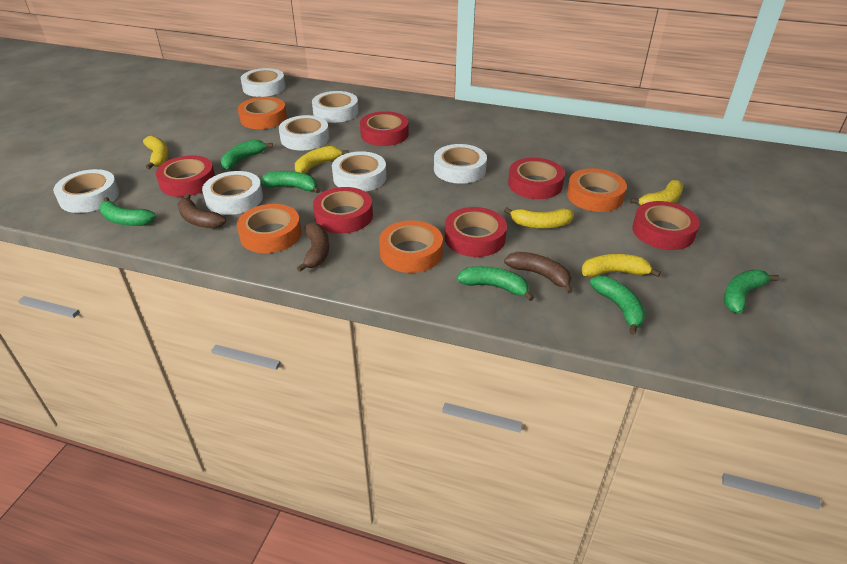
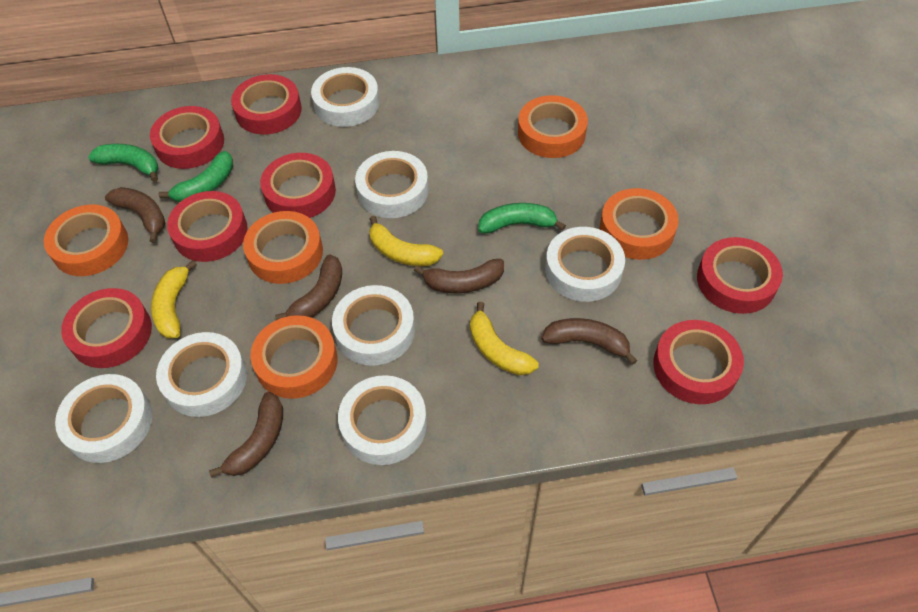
brown banana: [177,194,226,229] [297,222,329,272] [504,252,573,293] = 3 -> [105,187,165,243] [209,392,283,478] [275,254,342,320] [414,259,504,293] [541,318,637,365] = 5
green banana: [99,197,156,226] [221,140,273,170] [260,171,320,193] [457,266,534,301] [590,276,646,335] [724,270,779,314] = 6 -> [88,144,159,182] [159,151,233,202] [478,203,566,233] = 3
orange tape: [237,204,301,253] [238,97,287,129] [379,220,443,273] [567,168,627,212] = 4 -> [44,205,128,276] [243,211,323,284] [250,315,338,399] [518,95,588,158] [600,188,679,260] = 5
red tape: [156,155,215,197] [313,187,373,233] [360,111,409,146] [445,207,507,257] [508,158,565,199] [632,201,700,250] = 6 -> [61,288,152,368] [150,106,224,169] [167,191,248,262] [231,74,302,135] [260,153,336,218] [653,320,744,404] [697,237,783,314] = 7
yellow banana: [143,136,169,169] [295,146,349,174] [504,207,574,229] [582,254,661,277] [630,180,683,205] = 5 -> [151,260,197,338] [369,216,443,266] [470,302,539,375] = 3

